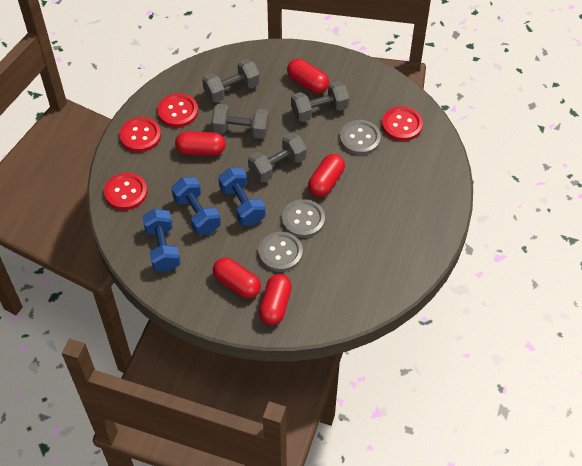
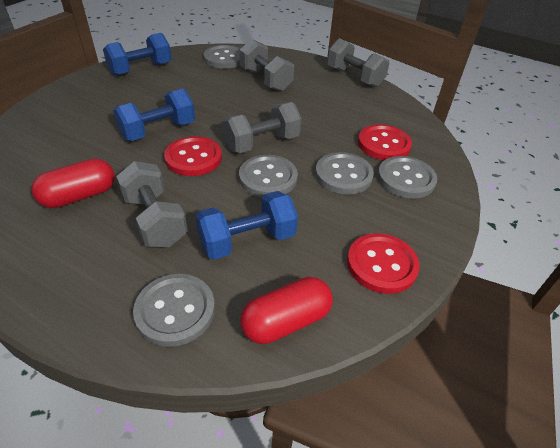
grey button: [258,232,303,272] [282,199,325,238] [340,120,381,155] = 3 -> [133,274,215,347] [203,45,241,69] [239,155,298,197] [315,152,374,195] [377,156,437,199] = 5
red button: [104,173,147,210] [120,117,161,152] [157,93,198,128] [382,106,423,141] = 4 -> [164,136,222,176] [347,233,420,294] [358,124,412,160] = 3
red capsule: [175,132,226,156] [213,258,261,298] [259,274,292,325] [287,59,329,93] [308,154,345,197] = 5 -> [31,158,115,208] [240,277,333,344] = 2

